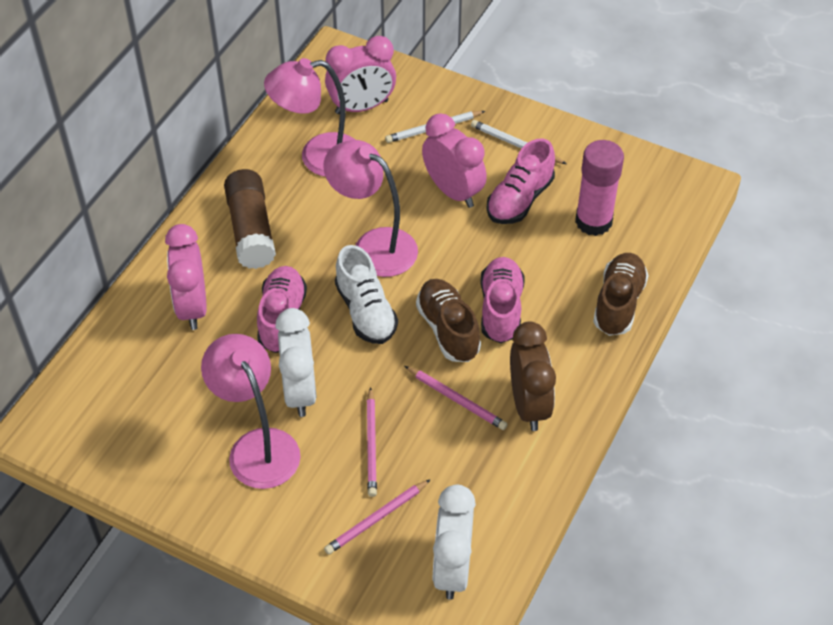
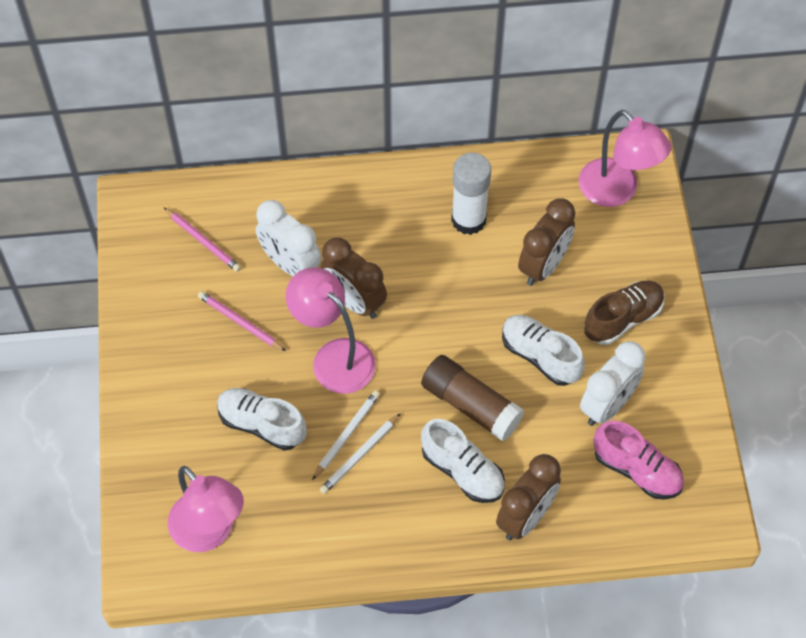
brown clock: [510,322,556,431] = 1 -> [320,237,387,319] [496,454,561,540] [518,199,575,286] = 3
brown shoe: [416,279,481,362] [593,253,649,336] = 2 -> [584,281,665,345] = 1
pink clock: [165,224,207,330] [325,36,396,114] [422,113,487,208] = 3 -> none = 0
pink glue stick: [575,140,624,236] = 1 -> none = 0
pink pencil: [324,479,431,555] [367,387,377,497] [405,366,508,430] = 3 -> [164,208,241,272] [198,291,286,351] = 2
pink shoe: [257,266,307,353] [480,257,525,343] [487,138,555,224] = 3 -> [593,421,684,500] = 1
white glue stick: none = 0 -> [451,153,491,235] = 1
white shoe: [335,245,398,344] = 1 -> [217,388,307,450] [421,419,505,503] [502,315,585,386] = 3

